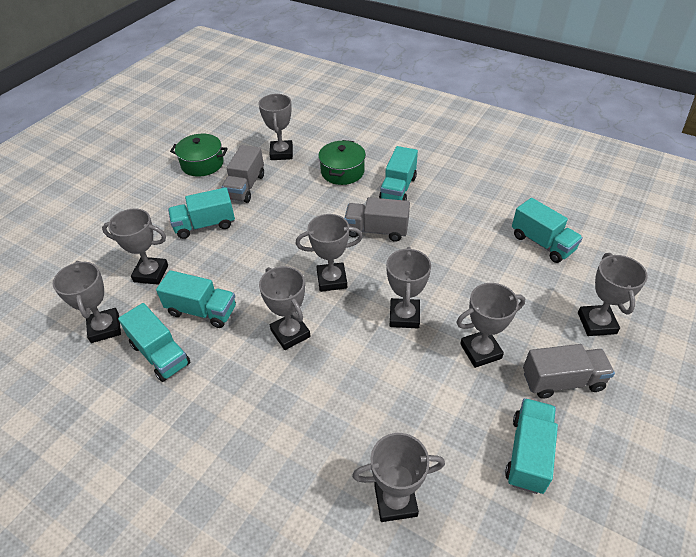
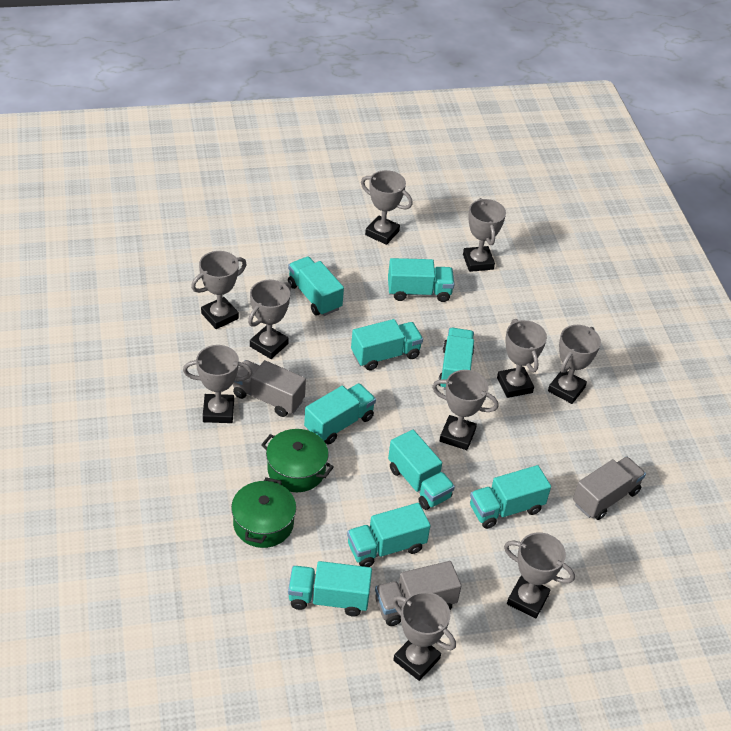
grey trophy: [53,261,121,343] [102,209,168,285] [258,94,293,160] [259,266,311,350] [295,214,363,292] [352,433,445,522] [386,247,431,328] [456,283,525,368] [578,253,648,336] = 9 -> [183,345,253,423] [191,251,247,329] [248,280,291,359] [361,170,413,245] [392,592,456,681] [432,370,498,450] [463,198,506,272] [497,319,547,398] [504,532,575,619] [548,325,601,404] = 10
turquoise truck: [118,303,191,382] [156,270,236,328] [168,187,235,239] [379,146,418,201] [505,398,558,494] [512,198,583,263] = 6 -> [288,257,344,316] [288,561,372,616] [304,383,376,444] [347,503,431,567] [351,319,423,370] [388,258,454,302] [388,430,455,510] [439,328,474,390] [470,465,551,529] = 9

